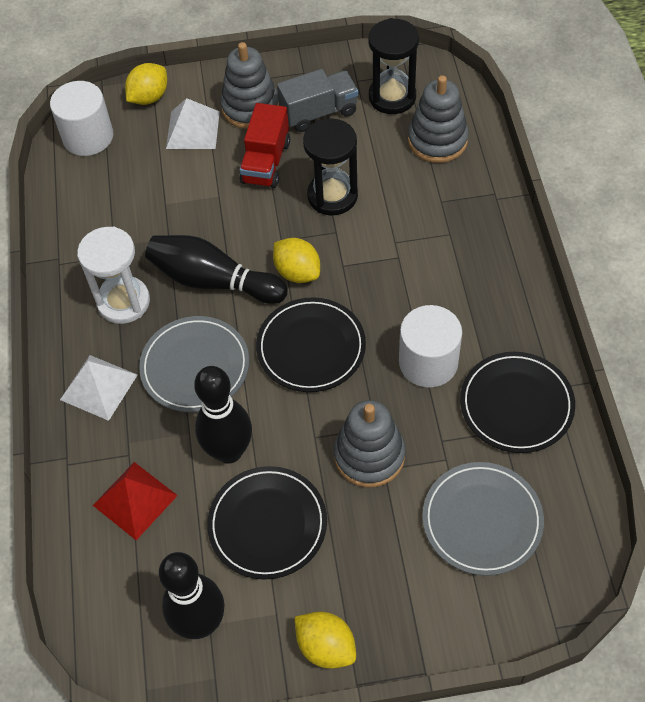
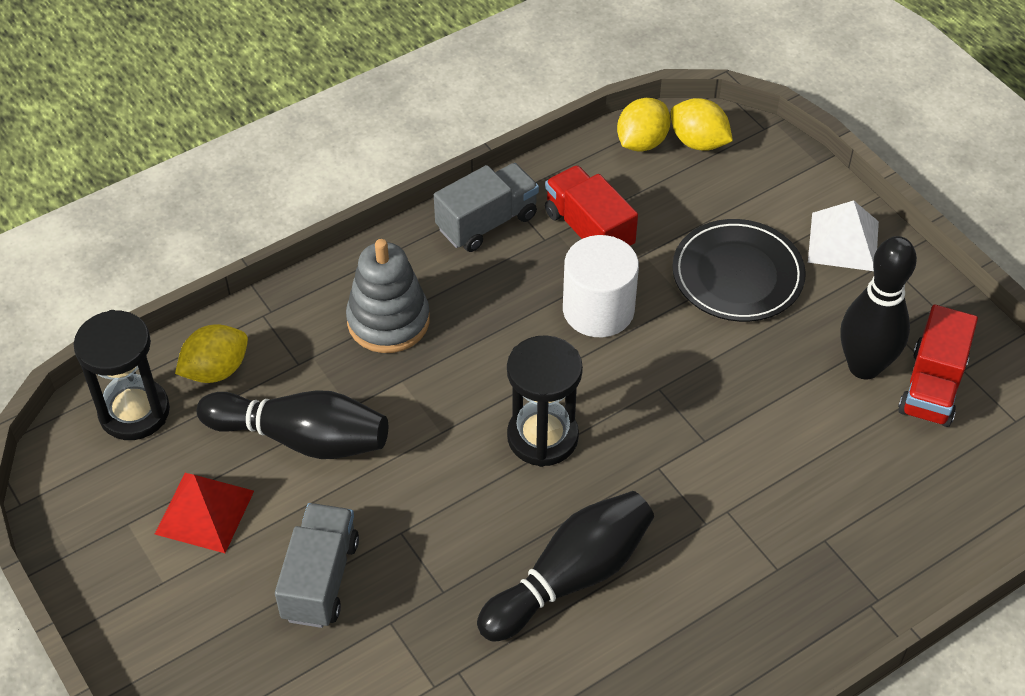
black plate: [207,466,327,580] [256,297,366,392] [460,352,575,453] = 3 -> [672,219,806,322] = 1
grey plate: [139,316,249,412] [422,462,544,576] = 2 -> none = 0
grey stacking toy: [220,42,279,129] [334,400,405,487] [408,75,469,163] = 3 -> [346,239,430,353] = 1
grey truck: [277,69,358,132] = 1 -> [275,503,359,628] [434,163,539,252] = 2
red truck: [239,103,290,188] = 1 -> [545,165,638,246] [898,305,978,427] = 2
white cylinder: [50,81,113,156] [399,305,462,388] = 2 -> [563,235,639,337] = 1
white hourglass: [77,226,150,324] = 1 -> none = 0
white pyramid: [60,355,137,421] [166,98,220,149] = 2 -> [808,200,879,271] = 1

